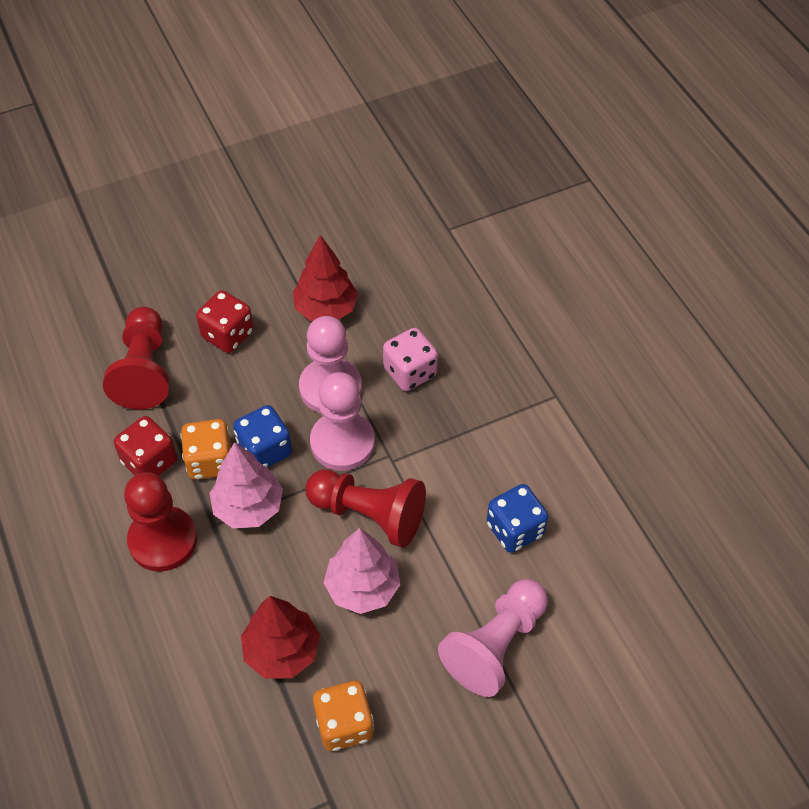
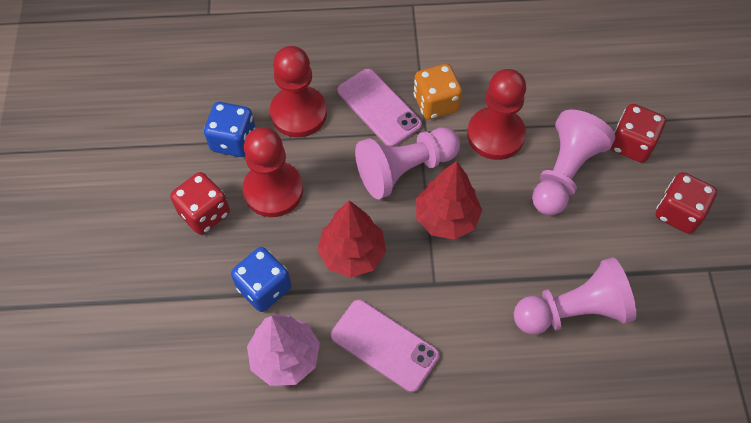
orange dice: [181,419,231,480] [313,681,374,751] = 2 -> [414,64,462,119] = 1
pink dice: [383,328,438,391] = 1 -> none = 0
pink phone: none = 0 -> [331,300,439,392] [337,69,422,147] = 2
pink tree: [210,442,283,528] [324,528,400,614] = 2 -> [247,314,320,386] = 1
red dice: [114,416,177,476] [196,290,254,353] = 2 -> [170,172,230,235] [610,104,666,163] [656,172,717,234] = 3

